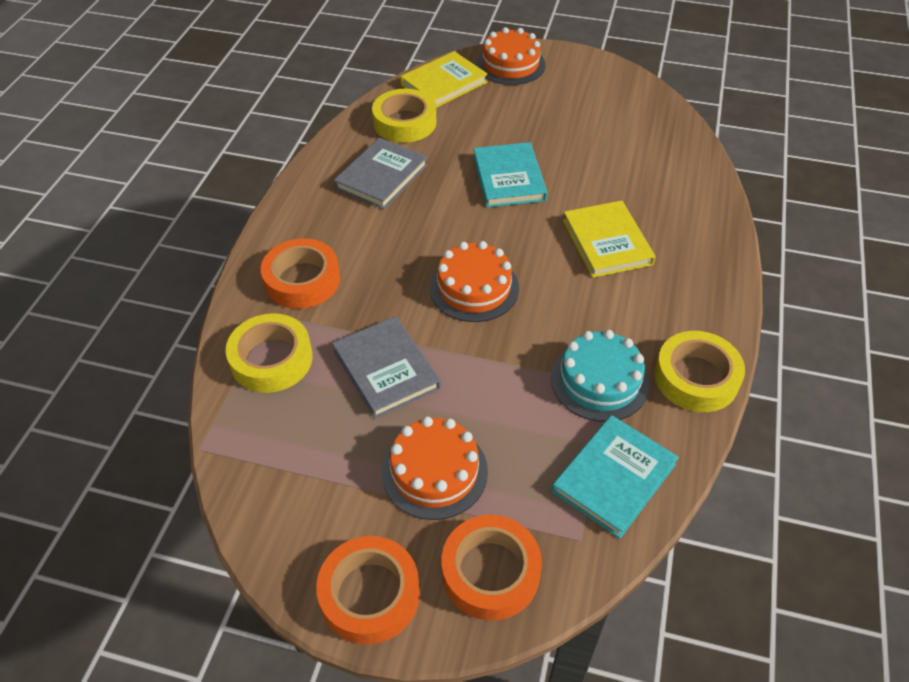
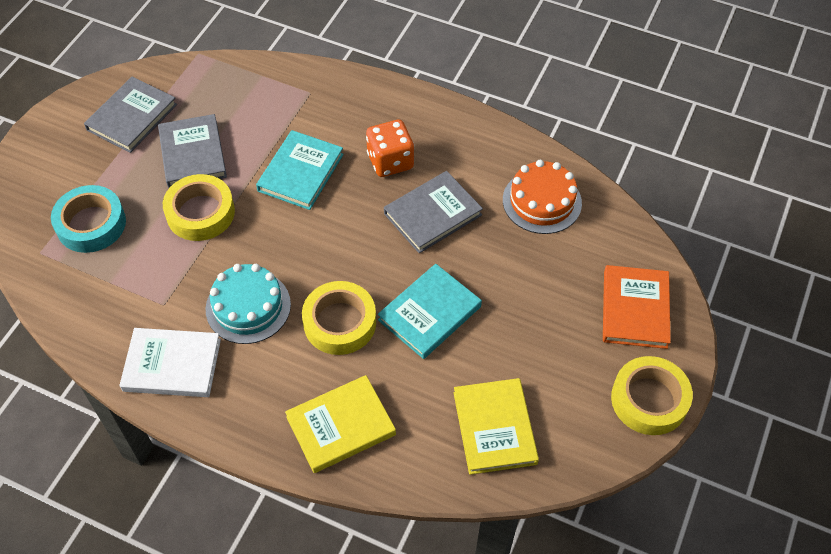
grey book: [332,316,441,419] [334,138,428,210] = 2 -> [84,77,177,153] [158,114,227,188] [384,171,483,253] = 3
orange book: none = 0 -> [603,265,671,349] = 1
orange cake: [382,416,488,520] [430,241,519,322] [476,27,546,85] = 3 -> [503,160,582,234] = 1
orange dice: none = 0 -> [366,119,414,177] = 1
orange tape: [261,238,340,309] [316,536,420,645] [441,515,542,621] = 3 -> none = 0
turquoise tape: none = 0 -> [51,185,126,253] = 1
white book: none = 0 -> [119,328,221,397] = 1

